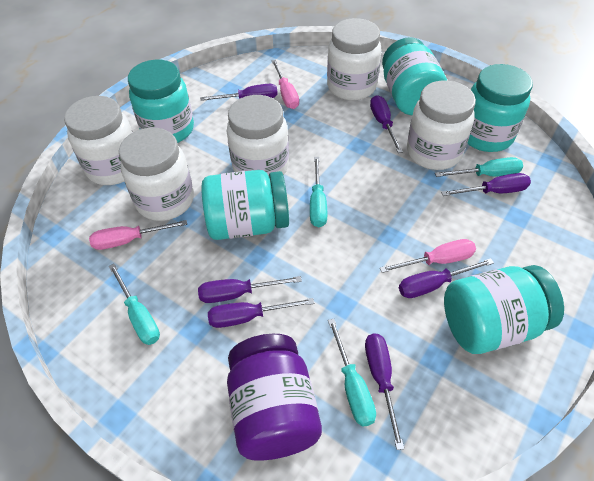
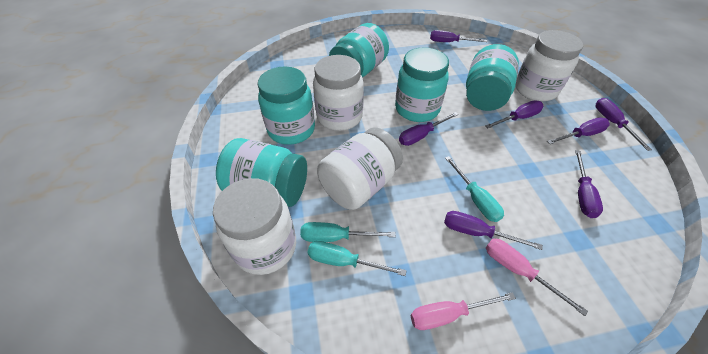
pink screwdriver: [89,220,187,250] [272,60,299,109] [380,239,476,273] = 3 -> [411,292,516,330] [486,239,588,316] = 2
purple jar: [227,334,322,461] = 1 -> none = 0
turquoise screwdriver: [109,264,160,345] [310,157,327,227] [328,319,376,427] [435,157,523,177] = 4 -> [300,222,396,242] [308,241,407,276] [445,156,504,222] = 3
white jar: [64,96,133,185] [119,128,194,221] [227,95,289,176] [327,18,381,100] [407,80,476,170] = 5 -> [213,178,296,275] [313,55,364,131] [317,128,403,210] [515,30,583,101] = 4

